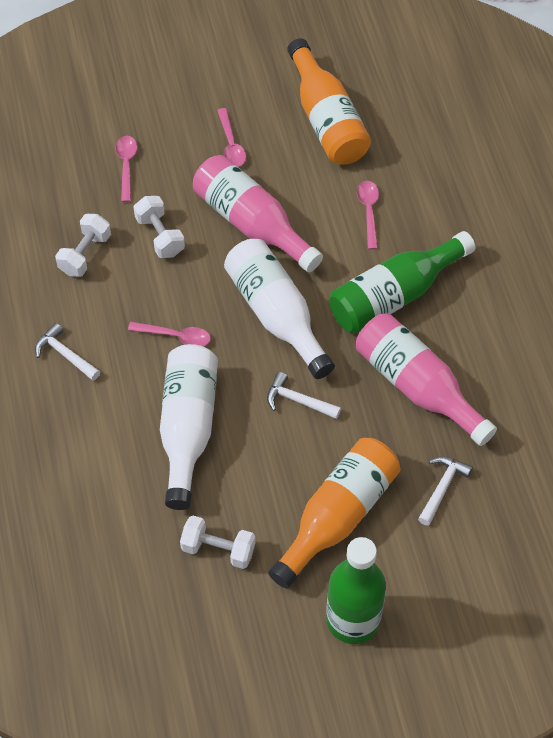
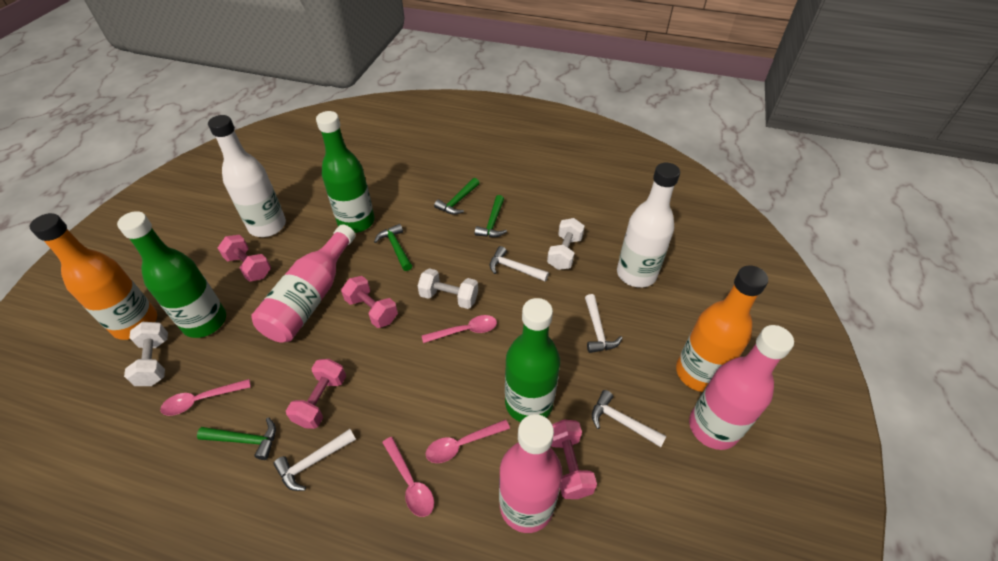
green bottle: [326,537,386,644] [329,231,475,334] = 2 -> [117,211,226,338] [316,111,375,233] [505,298,560,422] = 3
green hammer: none = 0 -> [197,418,276,460] [374,224,412,271] [434,178,479,215] [475,195,507,237] = 4
pink bottle: [193,155,323,272] [356,313,497,446] = 2 -> [251,224,355,342] [499,414,563,533] [689,325,794,450] = 3
pink dumbbell: none = 0 -> [218,235,271,282] [286,359,346,429] [341,276,398,328] [551,420,597,499] = 4
white hammer: [35,323,100,381] [267,372,341,419] [418,456,473,526] = 3 -> [273,429,356,491] [490,246,549,281] [585,294,622,353] [592,390,667,447] = 4

